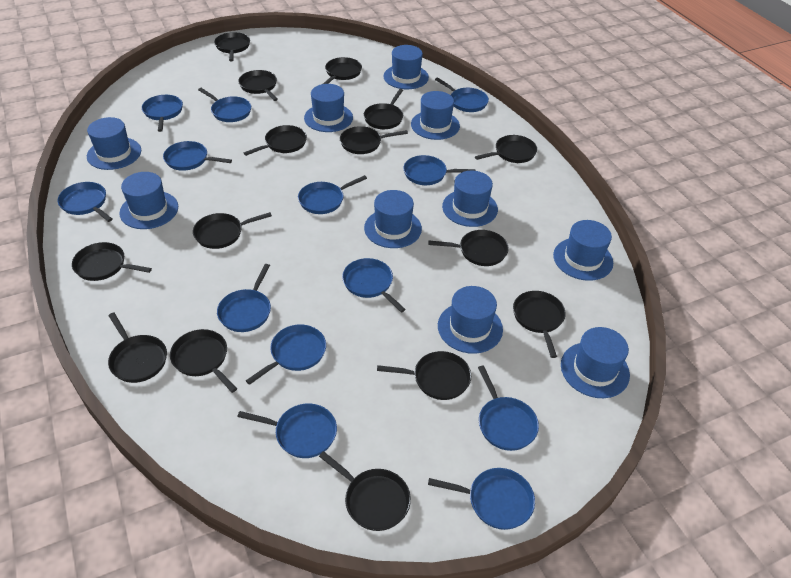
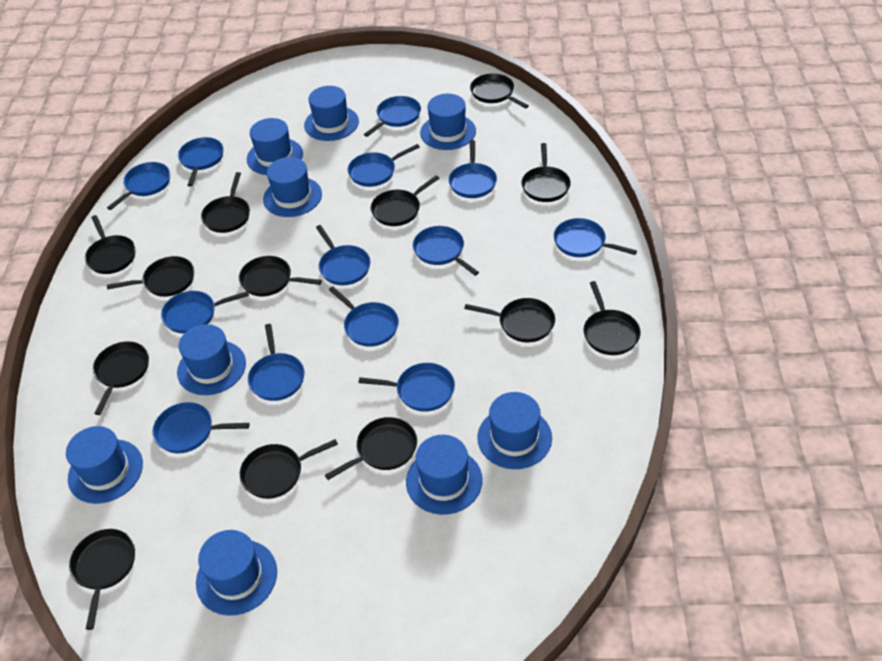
black pan: [72,242,152,281] [108,313,167,383] [170,329,237,393] [193,212,272,249] [214,32,250,61] [238,70,278,101] [244,125,307,156] [319,451,411,531] [323,57,362,84] [340,126,408,154] [364,89,403,129] [377,351,471,400] [428,230,509,266] [475,135,537,163] [513,291,566,358] = 15 -> [69,529,135,630] [85,215,136,274] [93,341,149,415] [107,256,194,297] [201,172,250,233] [239,256,322,296] [240,439,338,499] [325,417,417,480] [371,175,440,226] [464,298,555,342] [470,73,529,109] [522,143,571,202] [584,281,641,355] = 13
blue hat: [87,117,141,170] [119,172,178,229] [304,84,353,132] [364,190,422,248] [384,45,429,89] [411,91,460,140] [438,286,503,354] [442,171,498,227] [553,220,613,281] [561,327,630,398] = 10 -> [66,426,143,504] [177,324,246,395] [196,530,277,616] [247,118,303,175] [263,157,322,217] [304,86,359,141] [406,435,483,515] [420,94,476,150] [477,392,552,469] = 9

